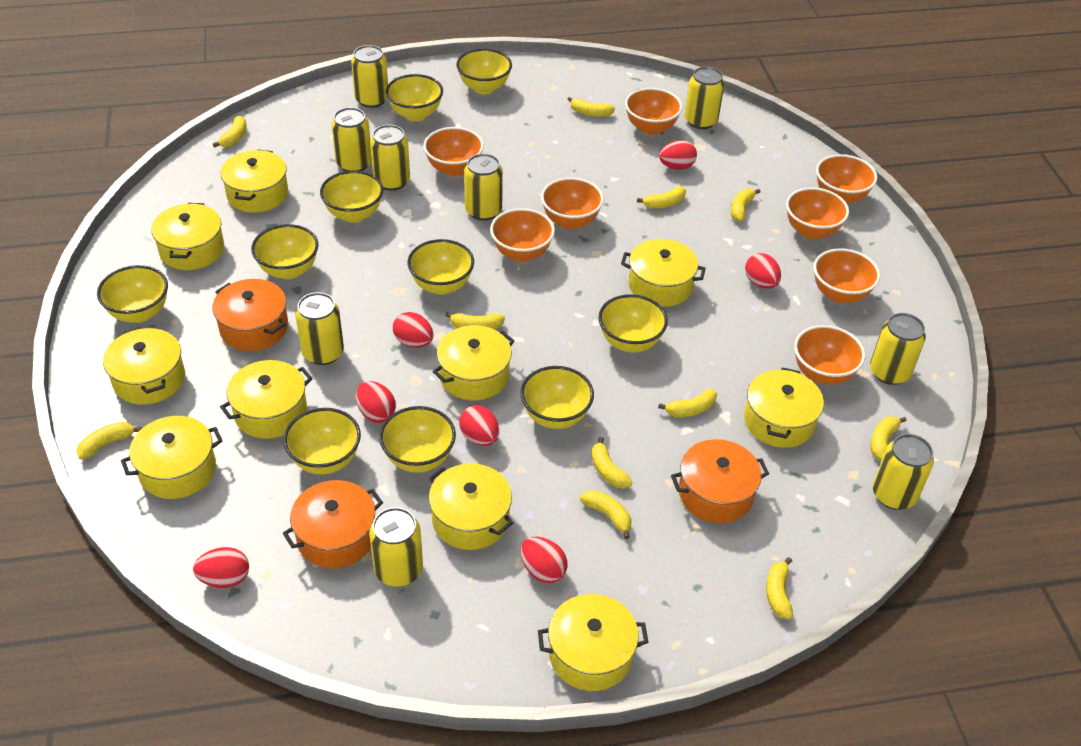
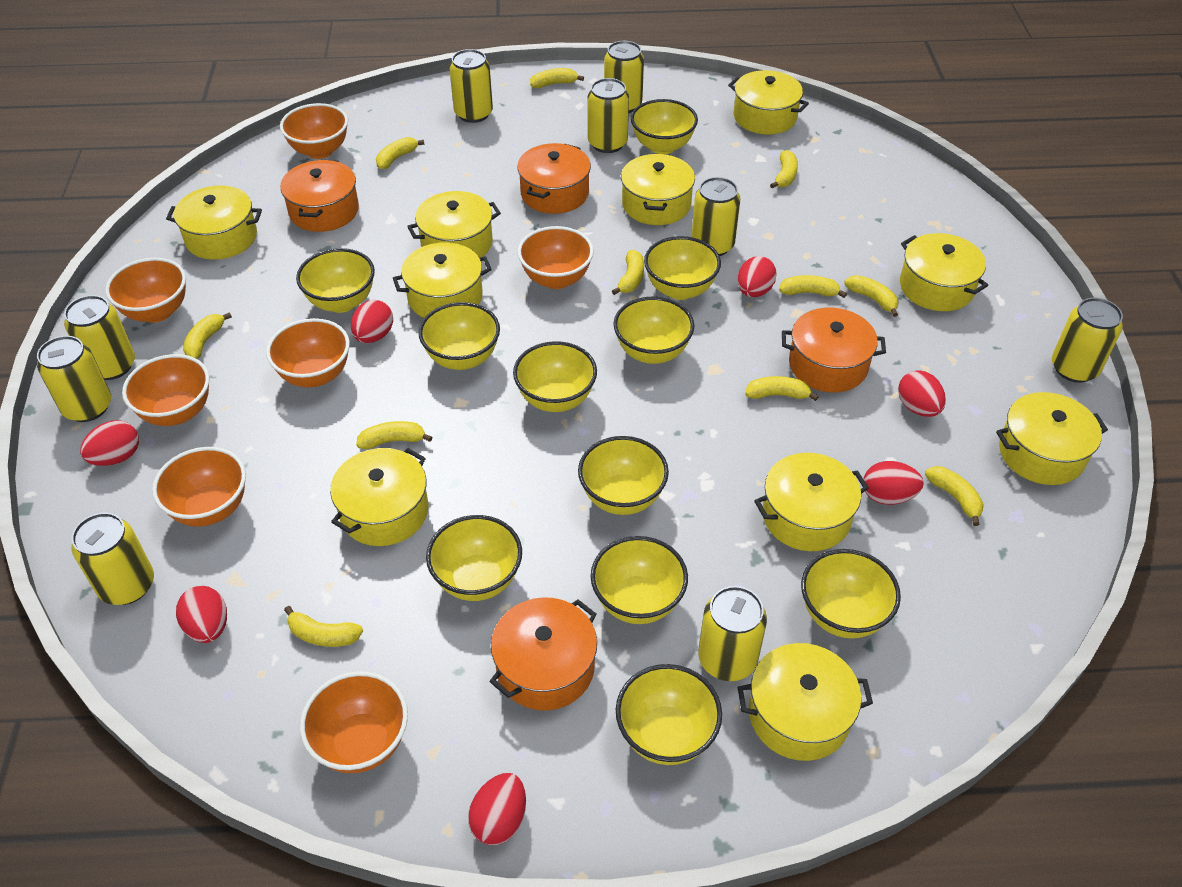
orange bowl: [423,127,484,176] [490,208,555,262] [541,177,604,229] [625,88,682,135] [786,187,849,239] [794,325,865,385] [813,248,880,304] [816,154,877,204] = 8 -> [105,258,186,323] [122,354,210,426] [152,447,246,527] [266,318,350,387] [280,103,348,159] [300,671,408,773] [518,226,594,289] = 7
orange pot: [213,279,288,351] [283,480,383,568] [671,439,769,523] = 3 -> [280,160,359,232] [489,597,597,711] [517,143,591,214] [782,308,886,392] = 4
yellow bowl: [97,265,168,323] [251,224,319,279] [283,408,361,474] [320,171,383,223] [379,406,456,473] [386,74,443,121] [407,239,474,295] [456,49,512,94] [520,366,594,429] [598,294,668,353] = 10 -> [296,248,375,313] [419,302,500,370] [426,515,522,601] [513,341,597,412] [578,436,669,515] [590,536,688,624] [613,296,694,364] [616,664,722,765] [631,99,698,154] [644,236,721,300] [801,549,901,639] = 11

